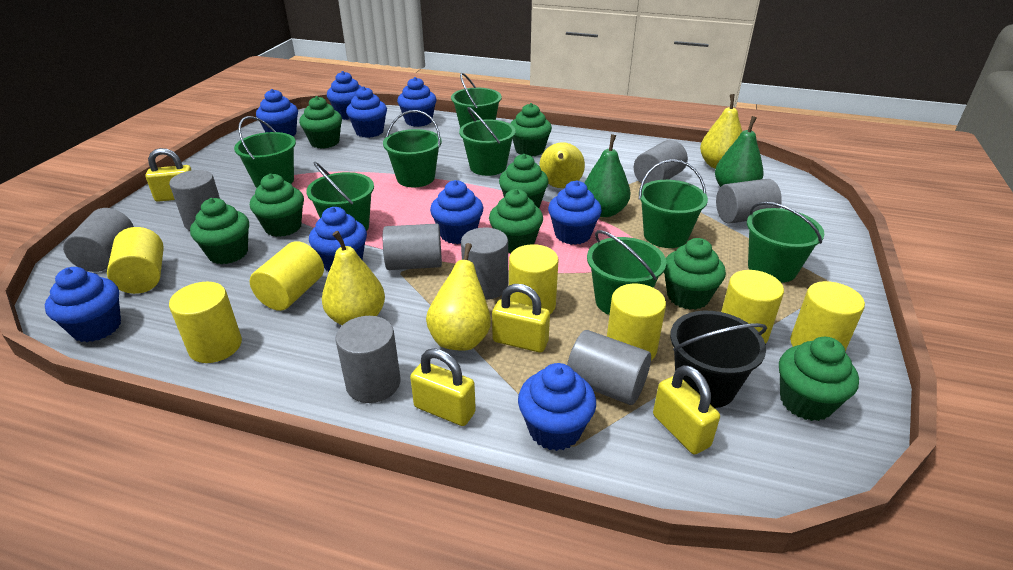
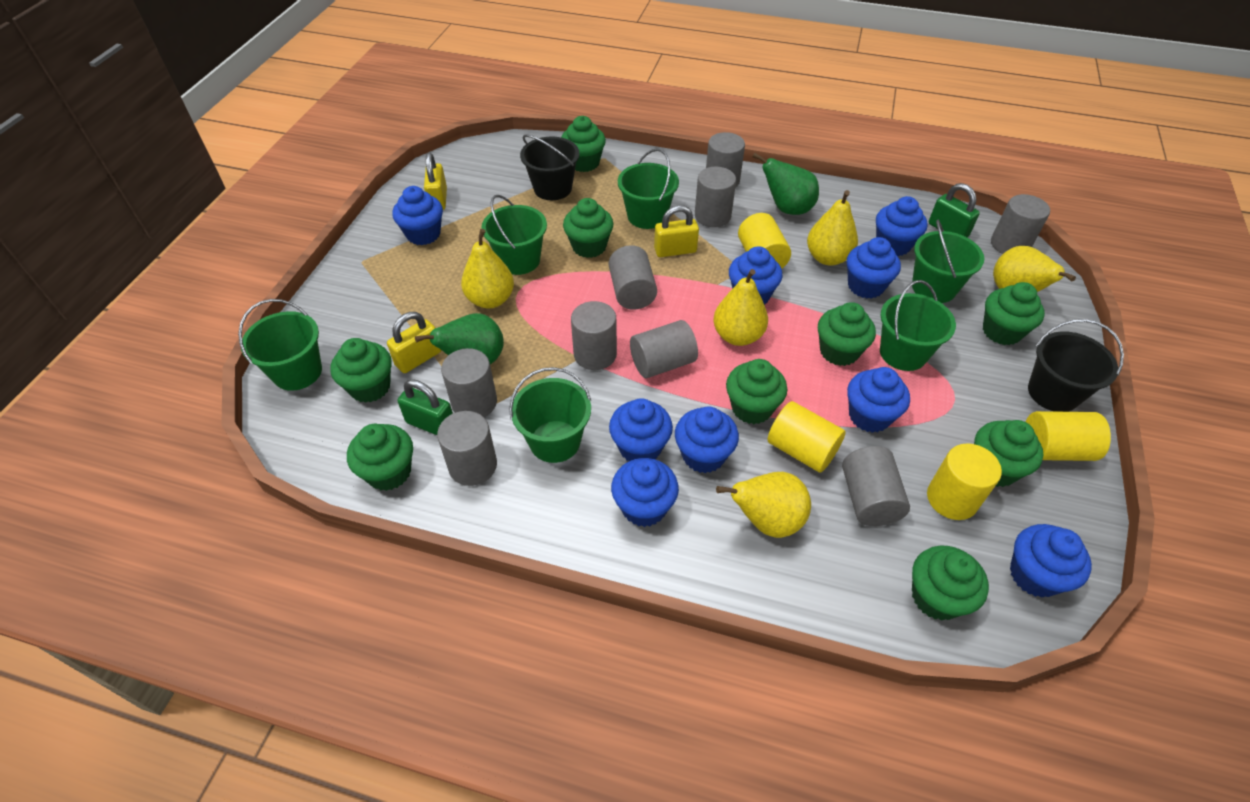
black bucket: [670,311,767,408] = 1 -> [520,134,579,200] [1028,319,1124,412] = 2
green bucket: [234,116,296,188] [306,162,374,231] [383,110,442,187] [451,73,502,128] [459,107,516,176] [587,230,666,315] [639,159,708,248] [747,202,824,283] = 8 -> [238,299,322,391] [481,195,547,275] [509,367,591,463] [618,148,679,229] [880,280,956,371] [912,220,984,303] = 6
green cupcake: [190,198,249,264] [250,173,304,237] [299,96,342,149] [489,189,543,254] [499,154,549,208] [510,103,552,157] [664,238,726,310] [779,337,859,421] = 8 -> [331,338,392,403] [347,424,413,491] [561,116,606,172] [563,198,614,258] [726,359,787,424] [818,302,876,366] [912,546,989,621] [974,420,1043,487] [983,282,1045,345] = 9
green padlock: none = 0 -> [398,379,453,435] [929,183,980,237] = 2
grey cylinder: [63,208,134,272] [169,170,220,231] [335,316,400,403] [383,224,442,270] [461,227,508,300] [567,330,651,405] [634,140,688,185] [716,179,782,224] = 8 -> [437,411,497,486] [441,348,497,417] [571,301,617,370] [609,245,657,310] [630,320,698,378] [695,167,736,227] [706,132,745,188] [842,446,910,526] [991,194,1050,254] = 9
yellow cylinder: [107,227,164,294] [169,282,242,363] [250,241,324,311] [509,244,558,314] [607,284,666,361] [721,270,784,344] [790,281,865,351] = 7 -> [738,213,791,269] [767,401,846,472] [927,443,1002,520] [1026,411,1111,461] = 4
yellow padlock: [145,148,191,202] [410,348,476,426] [492,284,550,353] [653,365,720,455] = 4 -> [387,312,442,373] [424,153,447,210] [654,205,699,257] = 3
yellow pear: [322,231,385,325] [426,243,491,351] [539,142,585,188] [700,94,742,169] = 4 -> [461,229,514,308] [713,269,768,346] [716,472,811,538] [807,190,858,265] [993,246,1076,292] = 5

